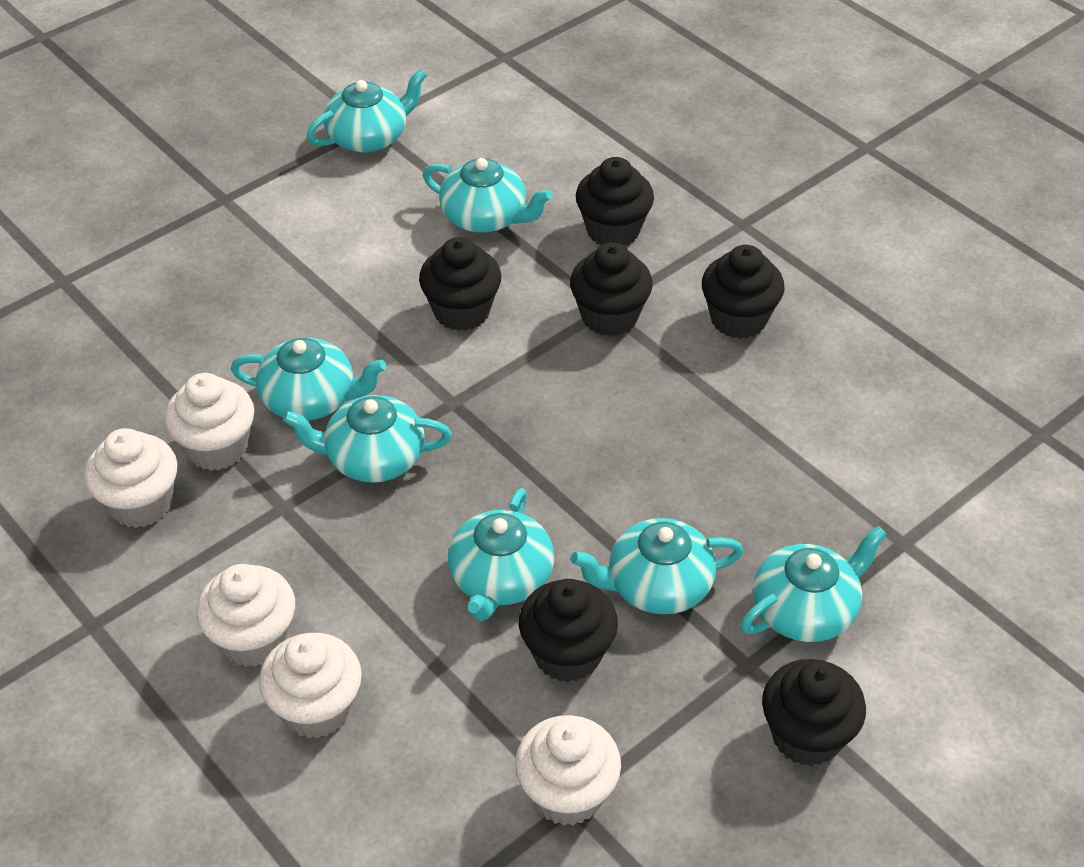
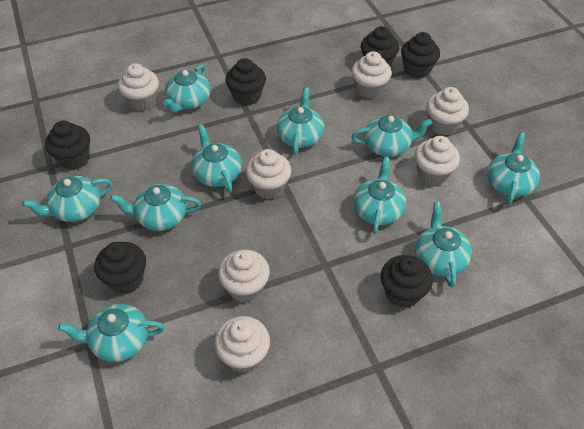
turquoise teapot: [231,338,386,421] [283,395,452,483] [307,69,427,152] [423,158,552,233] [448,488,554,621] [571,518,744,614] [740,526,887,642] = 7 -> [22,176,113,222] [58,304,165,362] [110,184,201,231] [164,65,211,113] [192,124,242,192] [276,87,324,155] [351,115,432,157] [353,157,406,234] [415,202,472,288] [487,132,540,204] = 10
white cupcake: [84,428,177,528] [164,373,254,471] [196,564,295,667] [259,633,362,738] [515,715,621,826] = 5 -> [118,63,159,111] [214,316,270,373] [218,250,270,302] [246,149,291,199] [351,51,392,99] [414,136,460,186] [426,87,469,135] = 7

